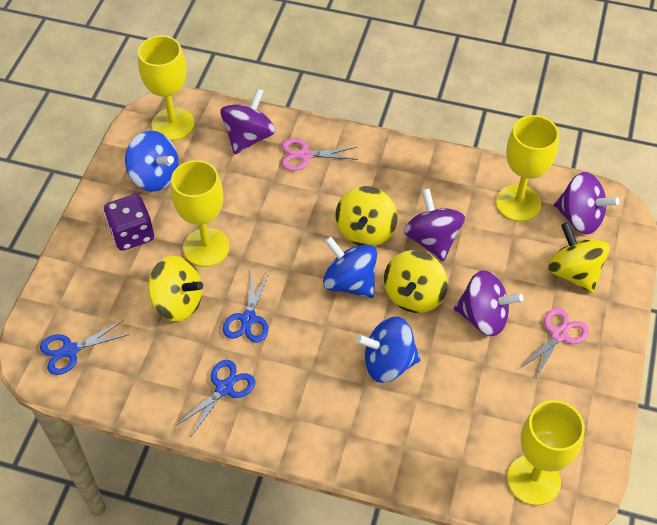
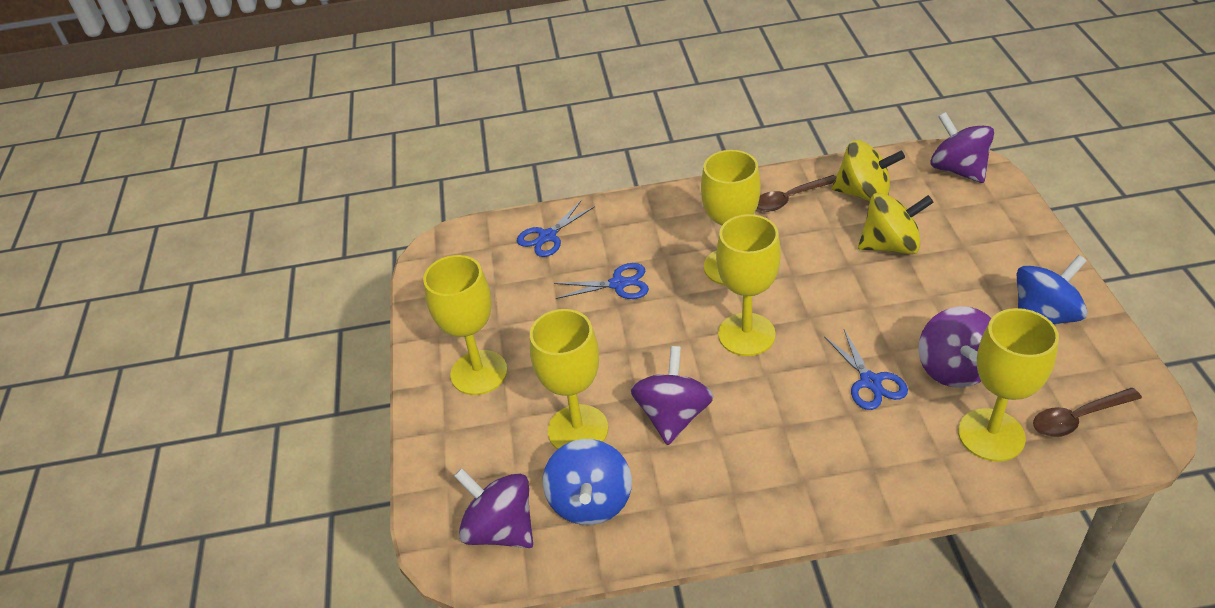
blue spinning top: [125,131,179,192] [323,236,377,298] [356,316,421,383] = 3 -> [543,439,632,525] [1017,255,1088,324] = 2
brown spoon: none = 0 -> [757,175,836,212] [1033,388,1142,437] = 2
pink scissors: [282,138,358,171] [519,308,589,380] = 2 -> none = 0
purple dice: [104,194,154,251] = 1 -> none = 0
yellow goblet: [138,35,194,141] [171,160,230,267] [496,115,559,221] [507,400,585,506] = 4 -> [423,255,507,395] [530,309,608,450] [701,150,761,285] [716,214,781,356] [958,308,1059,462] = 5
yellow spinning top: [148,256,203,322] [335,186,398,246] [384,250,448,313] [548,222,610,293] = 4 -> [832,140,905,202] [858,193,934,254] = 2

